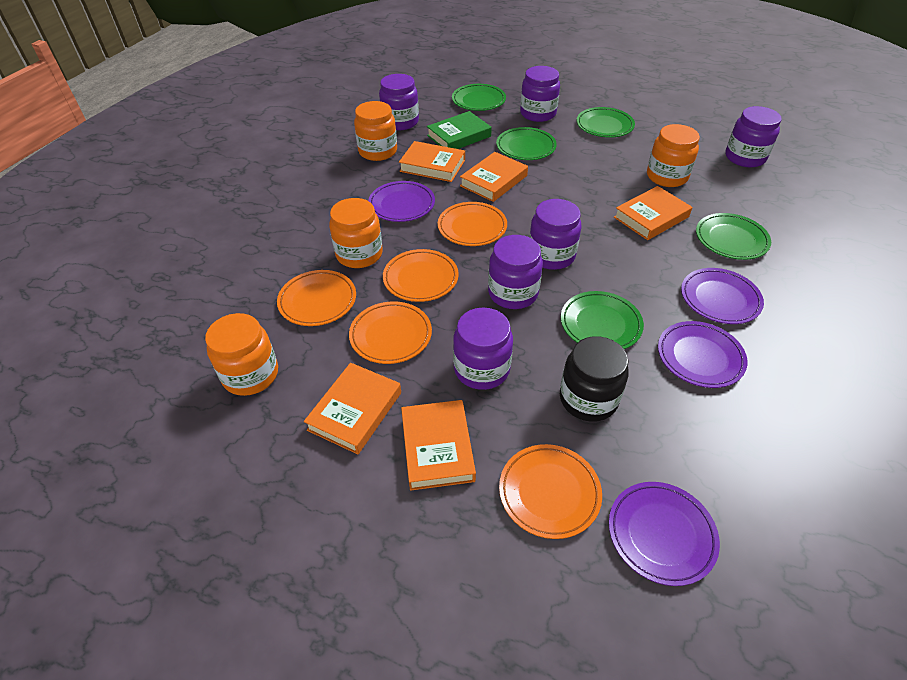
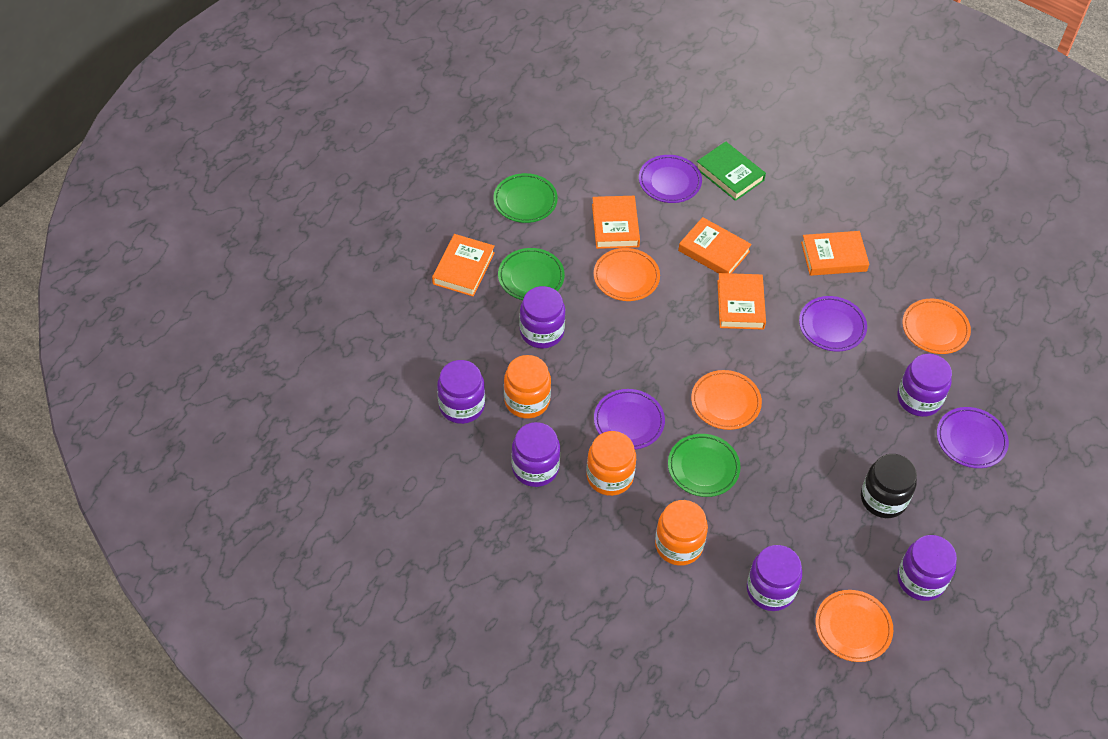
green plate: [452,84,506,111] [496,127,557,160] [561,291,644,349] [576,107,635,138] [696,213,771,260] = 5 -> [493,173,558,223] [498,248,565,300] [668,434,741,497] = 3
orange jar: [205,313,278,396] [329,198,383,268] [354,101,397,161] [647,124,700,187] = 4 -> [504,355,551,418] [586,431,636,496] [655,500,708,566] = 3
orange plate: [277,270,356,326] [349,301,432,364] [383,249,459,302] [438,202,507,246] [499,444,602,539] = 5 -> [594,248,660,301] [691,370,762,430] [815,590,893,662] [902,299,971,354] = 4

